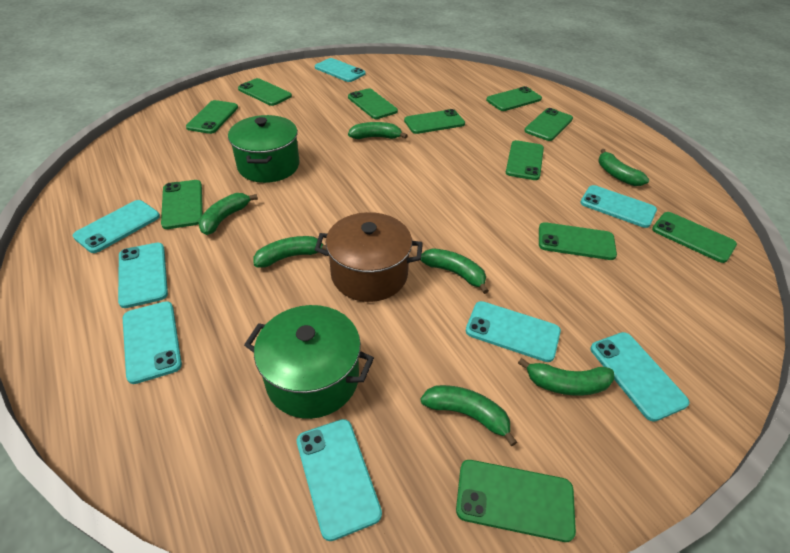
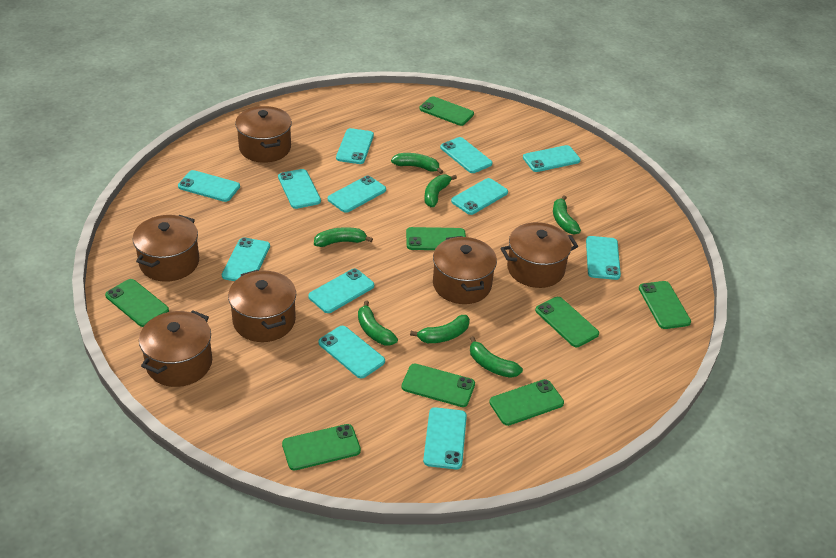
brown pot: [315,212,423,302] = 1 -> [133,215,199,282] [139,310,212,387] [228,270,296,342] [235,106,292,163] [433,236,497,304] [501,222,578,288] = 6
green phone: [161,180,203,229] [186,100,238,134] [238,78,292,106] [348,88,398,119] [404,109,465,134] [456,460,576,542] [486,86,542,111] [506,140,544,180] [524,108,573,141] [539,222,617,260] [652,212,737,263] = 11 -> [105,279,169,327] [282,424,361,470] [401,364,475,407] [406,227,466,250] [419,96,474,126] [489,379,564,426] [535,297,599,347] [639,281,691,329] = 8
green pot: [228,115,299,183] [244,305,374,419] = 2 -> none = 0
turquoise phone: [73,200,160,253] [118,243,168,308] [123,301,182,384] [297,419,382,541] [315,58,365,82] [466,301,561,362] [580,185,657,228] [590,332,689,422] = 8 -> [178,170,240,202] [222,237,270,281] [278,169,321,209] [308,269,374,313] [318,326,385,378] [328,176,386,213] [336,128,374,164] [423,407,467,469] [440,137,492,173] [451,178,508,215] [523,145,581,172] [586,236,621,280] = 12

